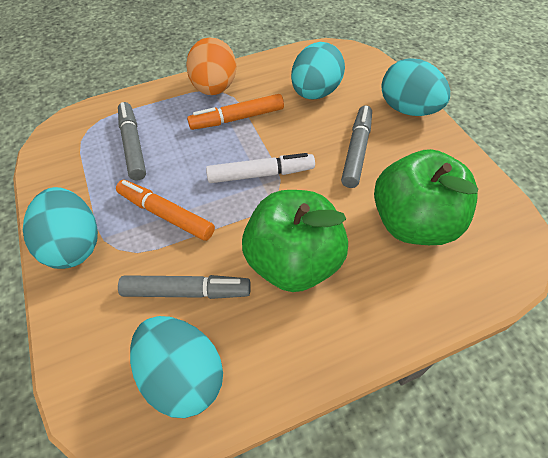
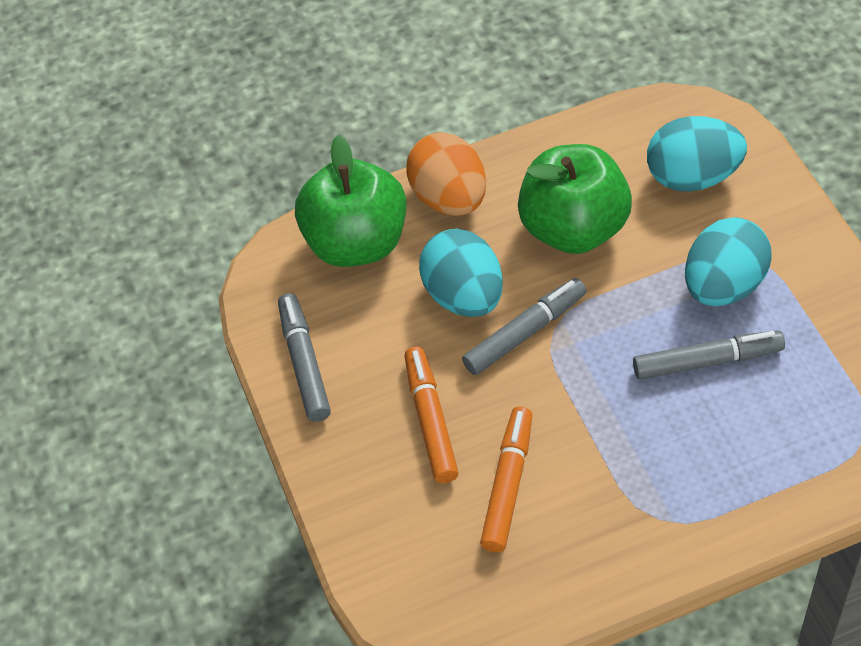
turquoise egg: [23,187,98,269] [130,316,223,418] [291,42,345,99] [381,58,450,116] = 4 -> [419,229,503,317] [647,116,747,192] [685,217,771,306] = 3
white marker: [206,153,315,183] = 1 -> none = 0

